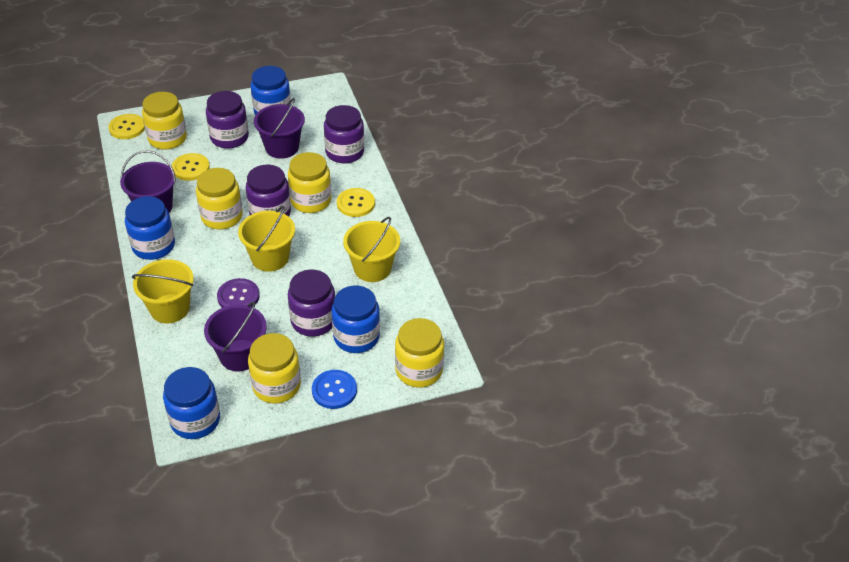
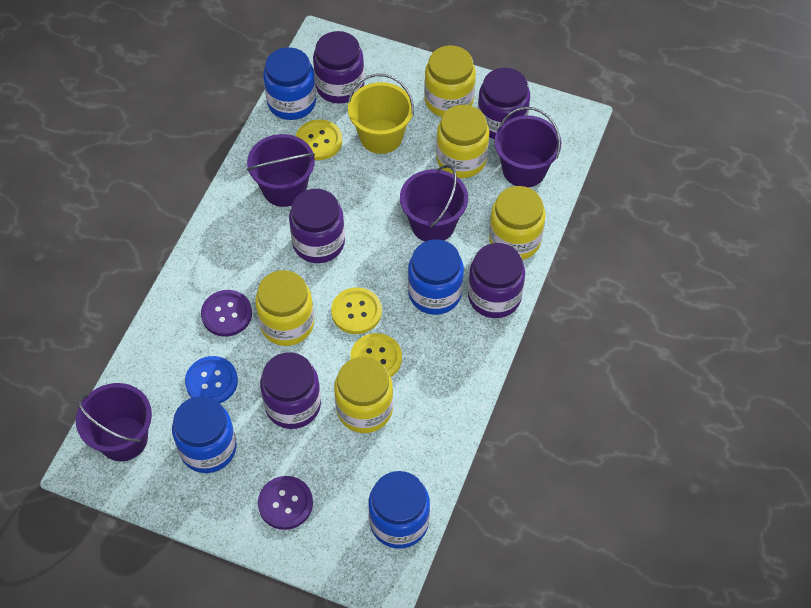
purple bucket: [120,150,176,213] [204,301,267,371] [254,98,305,159] = 3 -> [76,383,152,461] [247,134,315,207] [400,165,468,242] [494,107,561,188] = 4
purple button: [217,278,260,308] = 1 -> [201,290,252,337] [258,476,313,530] = 2
purple jar: [206,91,249,149] [246,165,291,217] [288,270,335,337] [324,105,364,164] = 4 -> [260,352,321,429] [289,189,345,263] [313,31,364,104] [468,243,525,318] [478,68,530,139] = 5
yellow bucket: [132,259,194,324] [238,206,295,272] [343,217,400,282] = 3 -> [348,74,414,154] = 1

